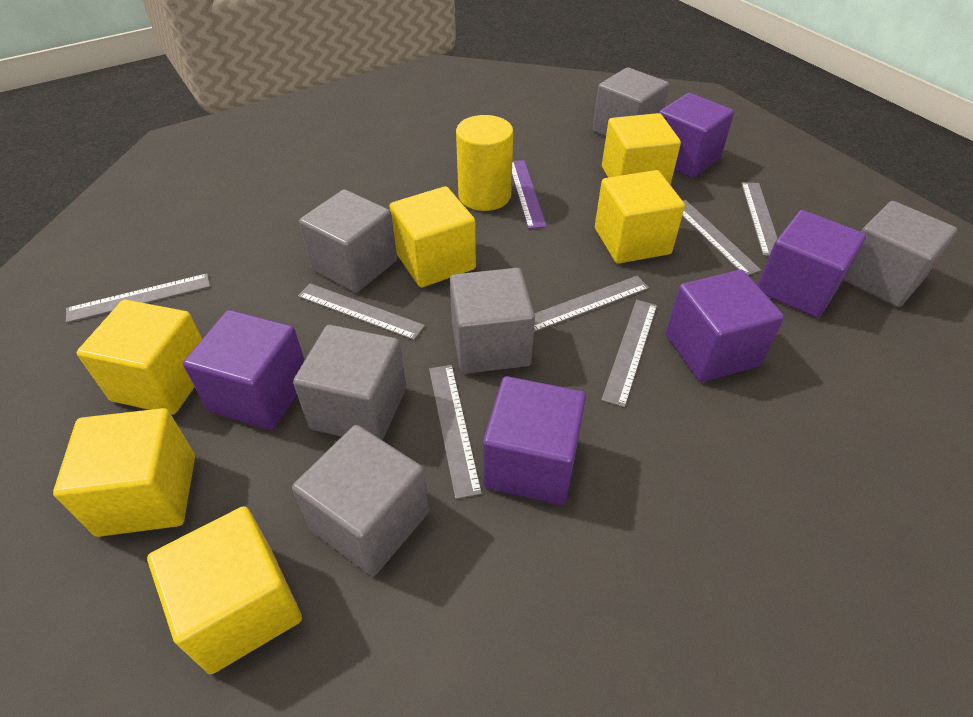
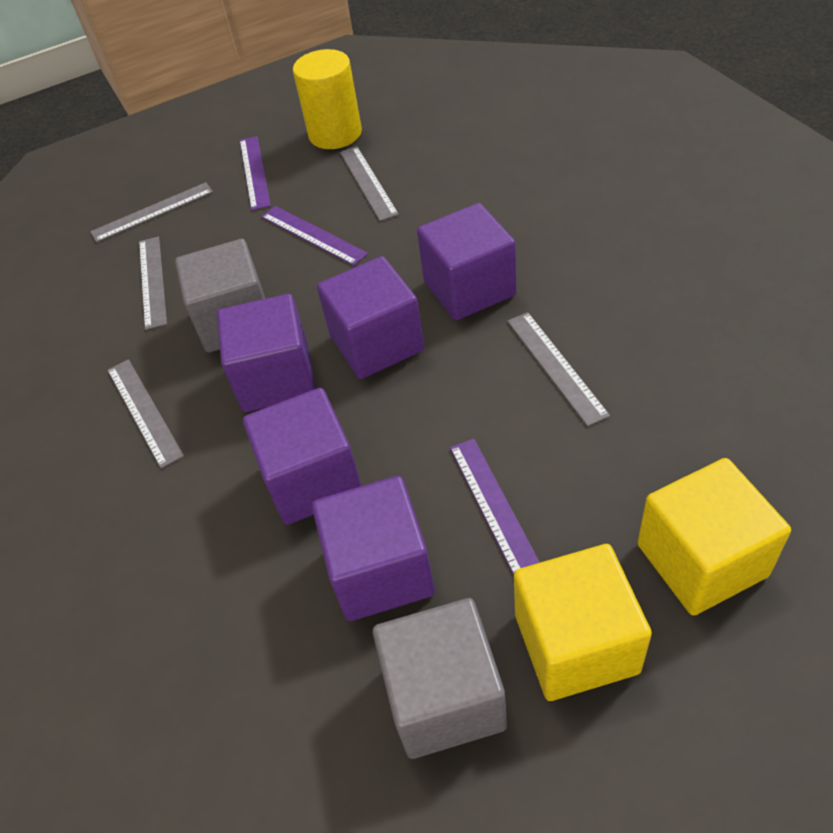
grey cube: [292,425,429,576] [293,325,406,440] [299,189,397,293] [449,268,535,374] [593,67,669,137] [843,201,957,307] = 6 -> [175,239,265,353] [373,598,507,759] = 2
grey ruler: [66,274,210,323] [298,283,425,340] [429,365,482,499] [534,276,649,332] [601,300,657,408] [682,200,762,275] [741,182,778,256] = 7 -> [90,182,213,242] [107,359,184,469] [139,236,167,330] [340,146,399,221] [507,312,610,426] = 5
purple ruler: [512,160,547,229] = 1 -> [240,136,271,210] [261,206,368,266] [450,439,540,575] = 3
yellow cube: [53,408,195,537] [77,300,202,415] [147,506,302,674] [389,186,476,288] [595,170,685,264] [602,113,681,185] = 6 -> [514,544,652,701] [637,458,791,616] = 2

